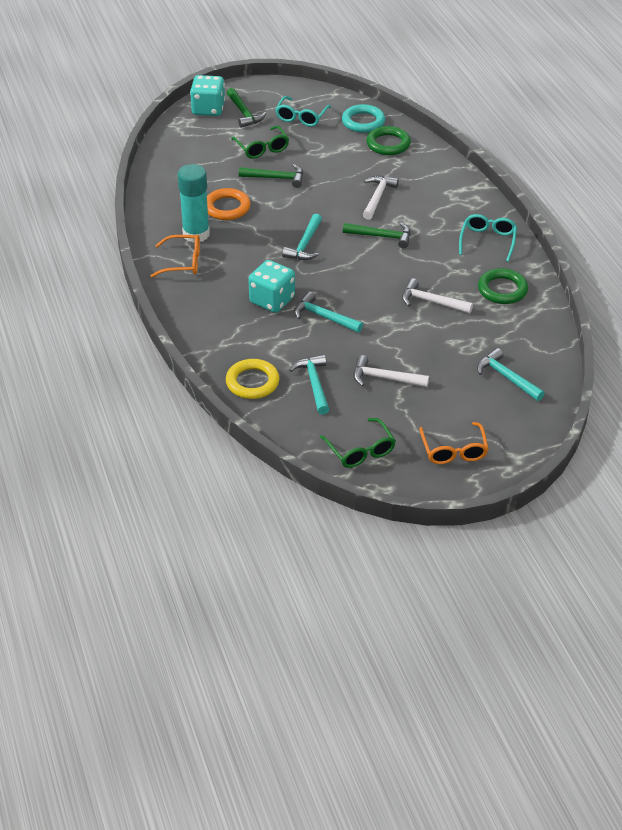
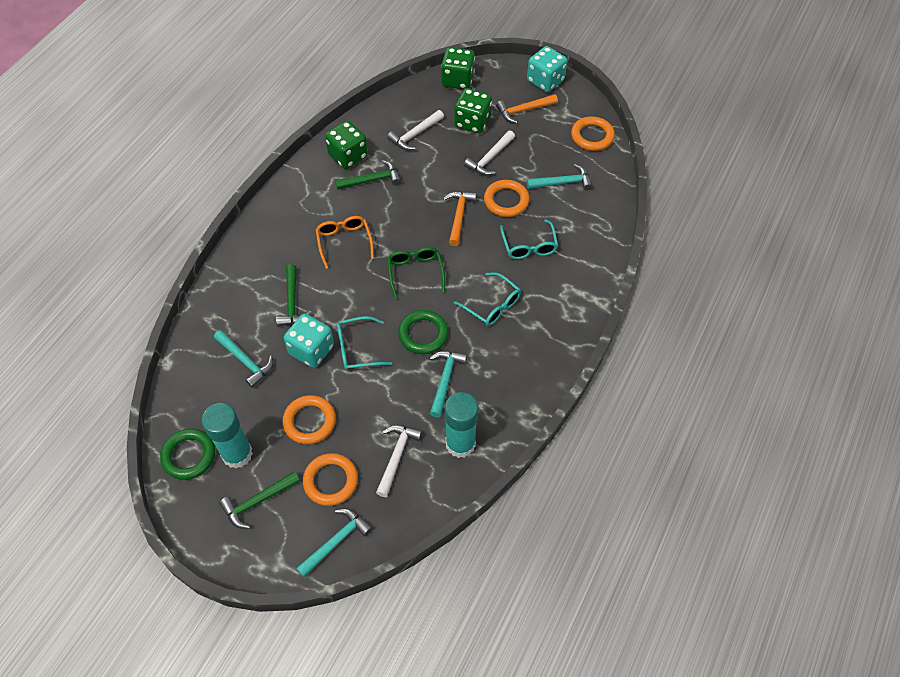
green dice: none = 0 -> [325,121,368,169] [441,47,475,89] [454,88,492,134] = 3
green glasses: [231,126,289,159] [320,418,396,468] = 2 -> [387,247,445,300] = 1
orange glasses: [151,235,200,278] [419,422,489,464] = 2 -> [316,216,374,269] = 1
orange hammer: none = 0 -> [443,191,477,246] [496,94,558,124] = 2
orange ring: [207,188,251,220] = 1 -> [282,395,336,444] [303,453,358,506] [484,180,530,217] [571,117,615,151] = 4
turquoise glasses: [275,96,331,127] [459,214,517,262] = 2 -> [337,316,392,370] [454,272,521,326] [500,219,558,259] = 3
turquoise glue stick: [178,164,210,242] = 1 -> [202,403,253,468] [445,392,478,458] = 2
turquoise ring: [342,104,385,133] = 1 -> none = 0
yellow ring: [226,359,279,399] = 1 -> none = 0

